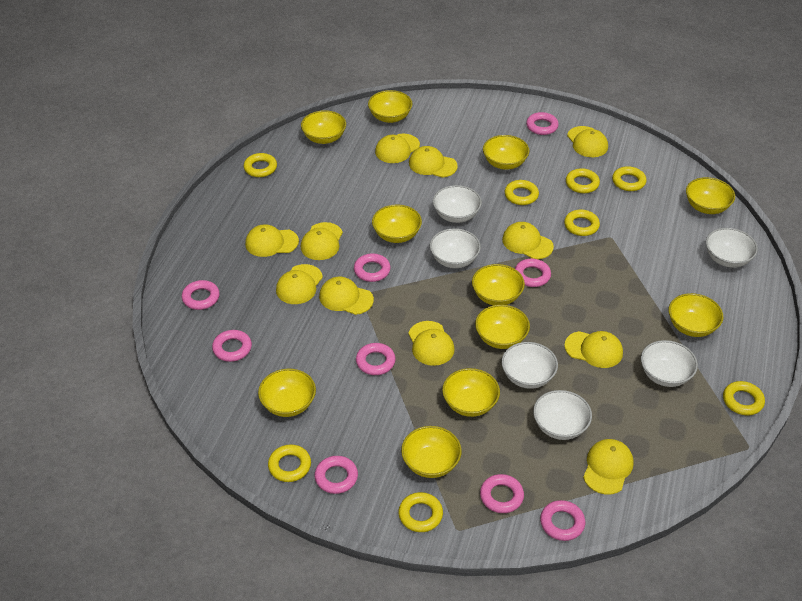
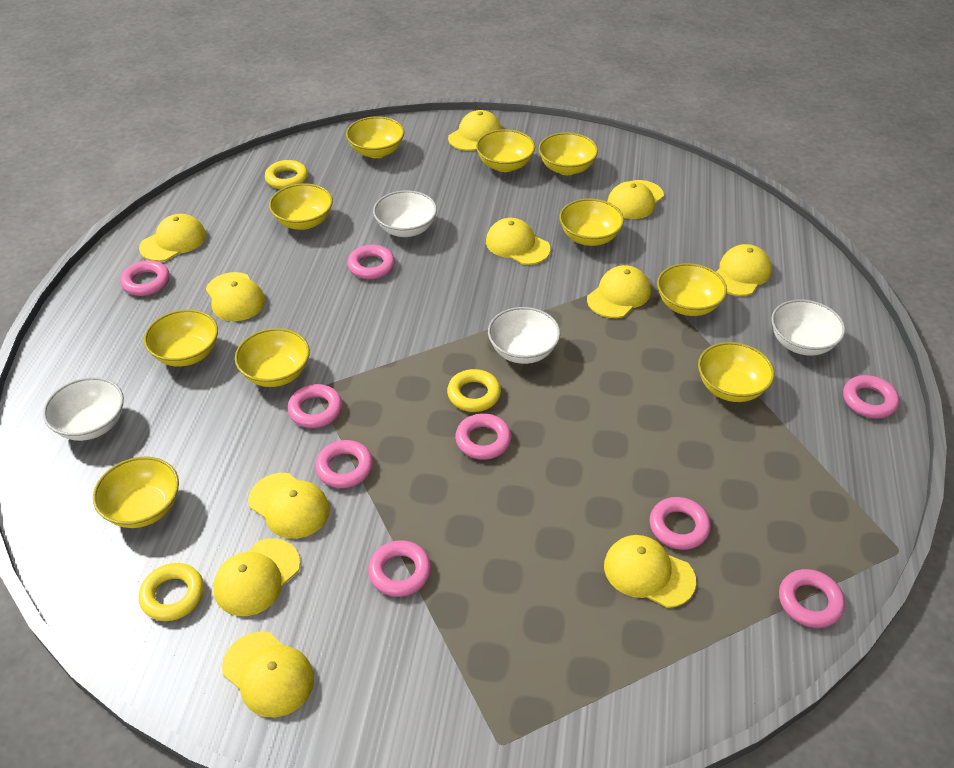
white bowl: [430,228,481,268] [433,185,482,223] [502,342,558,389] [533,390,592,440] [641,340,698,387] [706,228,758,268] = 6 -> [43,377,124,441] [373,190,437,237] [488,307,560,364] [771,299,845,356] = 4
yellow bowl: [258,369,316,417] [301,110,346,144] [368,90,413,123] [372,204,422,243] [401,426,462,478] [442,368,500,417] [472,264,525,305] [475,305,530,349] [483,135,529,170] [669,293,723,337] [686,177,735,214] = 11 -> [93,456,179,528] [144,310,218,367] [235,328,310,387] [269,183,333,230] [346,116,404,158] [476,129,535,172] [538,132,598,175] [559,198,624,246] [657,263,727,316] [698,342,775,402] = 10
yellow ring: [244,153,277,177] [268,444,311,482] [398,492,443,532] [505,180,539,205] [564,210,600,236] [566,168,600,193] [612,166,647,191] [723,381,765,415] = 8 -> [139,563,204,621] [265,160,308,189] [447,369,501,412] = 3

